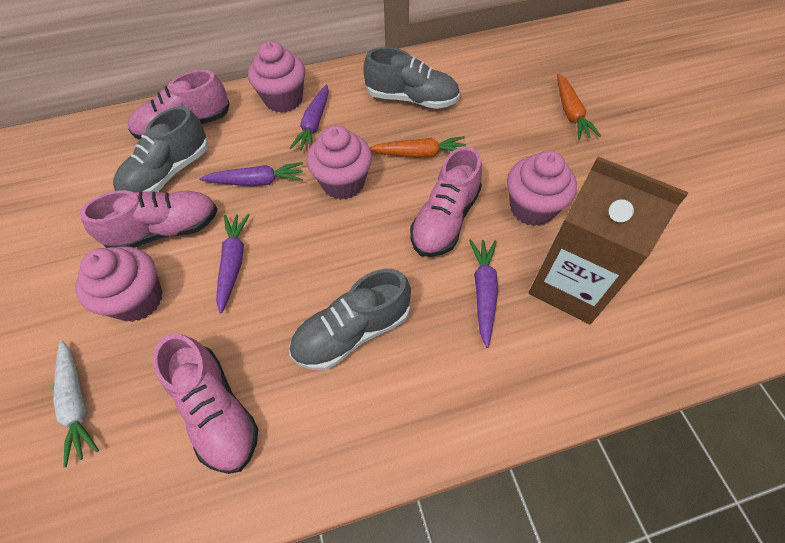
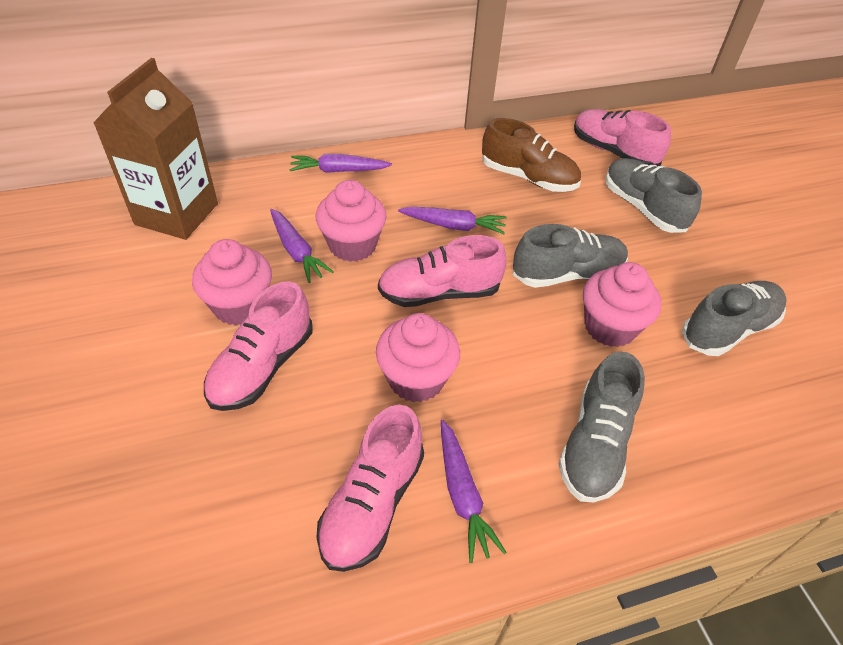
brown shoe: none = 0 -> [482,118,581,192] = 1
grey shoe: [113,106,209,193] [289,269,411,370] [363,47,460,109] = 3 -> [513,224,628,288] [559,352,645,502] [605,158,702,233] [682,281,787,356] = 4
orange carrot: [369,136,466,158] [557,74,601,140] = 2 -> none = 0
white carrot: [53,340,99,467] = 1 -> none = 0

